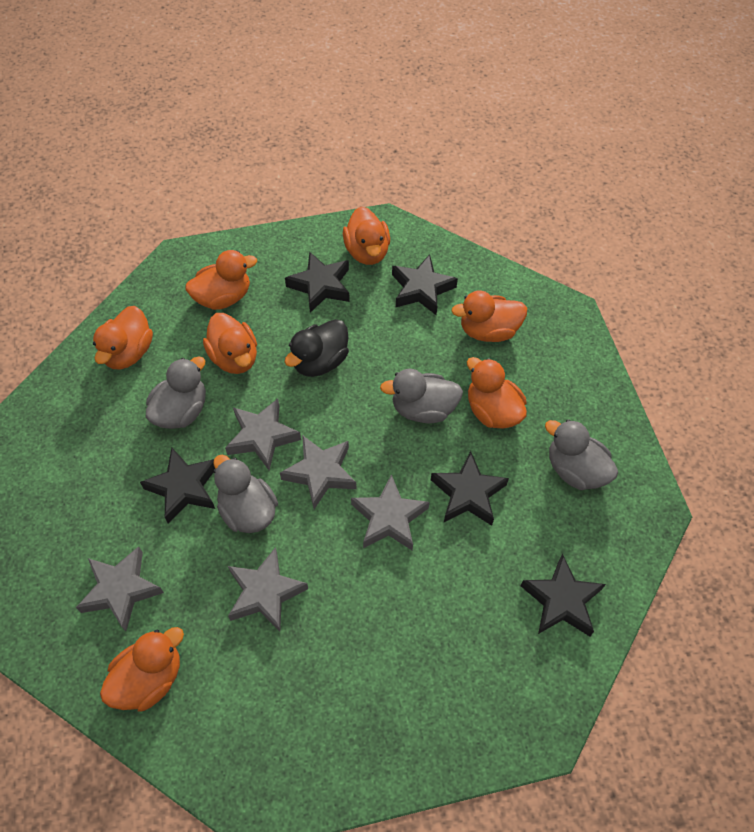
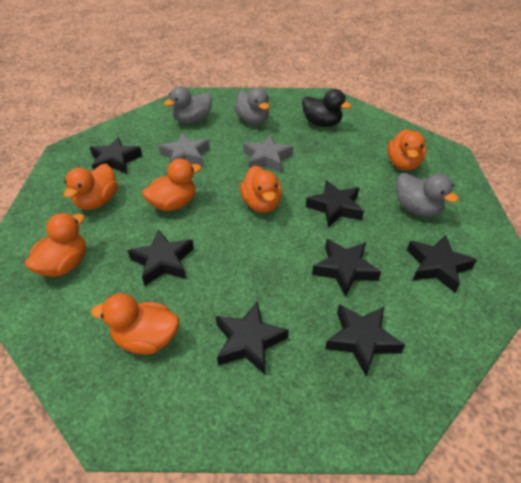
black star: [140,448,215,524] [285,251,350,313] [392,254,458,315] [431,451,509,526] [520,554,606,636] = 5 -> [90,137,142,174] [128,230,194,286] [216,301,289,374] [306,180,364,227] [312,239,381,297] [325,304,405,376] [407,235,477,293] = 7
grey duck: [146,356,206,429] [213,455,278,533] [380,369,463,423] [545,419,618,490] = 4 -> [164,86,212,124] [234,88,270,124] [396,173,459,217] = 3
grey star: [76,546,164,631] [225,399,301,470] [228,547,308,631] [280,435,356,509] [351,474,430,550] = 5 -> [159,133,210,167] [243,135,293,172] = 2
orange duck: [93,306,153,370] [100,627,184,711] [186,250,257,310] [203,313,257,374] [343,207,390,265] [451,291,527,342] [467,357,527,429] = 7 -> [25,213,86,277] [64,164,118,210] [91,293,179,355] [142,158,202,211] [240,166,282,213] [387,129,426,171] = 6

